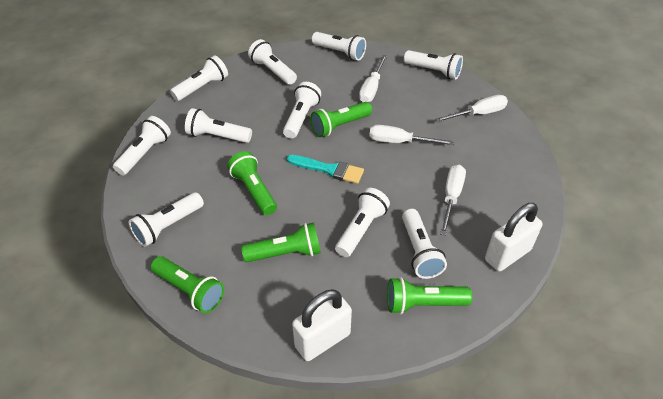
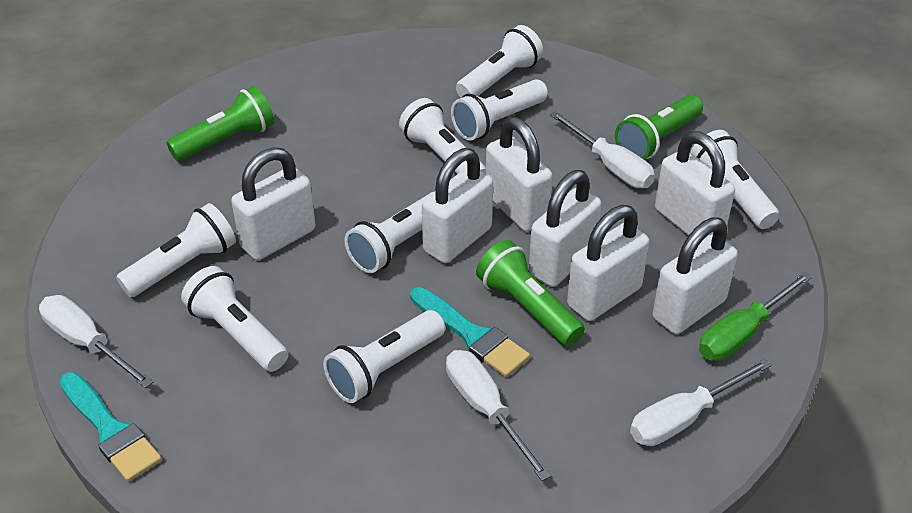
green flashlight: [151,256,224,313] [227,151,277,215] [241,223,321,262] [310,102,372,137] [387,277,472,314] = 5 -> [166,86,274,161] [476,240,585,346] [615,95,703,160] = 3
green screwdriver: none = 0 -> [699,272,812,361] = 1
turquoise brush: [287,155,364,184] = 1 -> [60,372,162,482] [410,287,530,377] = 2
white flashlight: [113,116,171,175] [129,192,204,247] [170,55,228,101] [185,108,252,143] [248,39,297,85] [283,82,321,139] [312,32,366,61] [335,188,390,257] [402,209,447,279] [404,50,463,79] = 10 -> [116,203,236,297] [181,266,288,372] [323,310,445,403] [345,192,433,273] [399,98,486,174] [451,79,548,141] [456,25,543,98] [690,130,779,229] = 8
white padlock: [292,289,352,361] [485,203,543,271] = 2 -> [231,147,316,260] [422,148,493,263] [486,117,553,232] [529,170,602,287] [567,205,649,321] [653,217,738,334] [655,131,735,239] = 7

